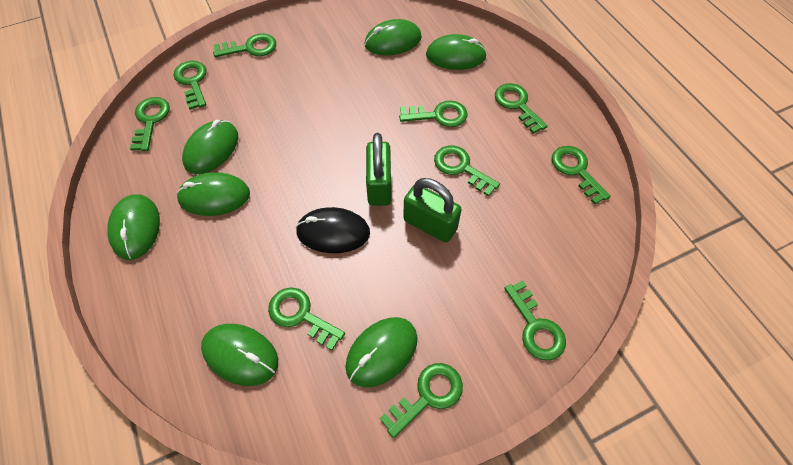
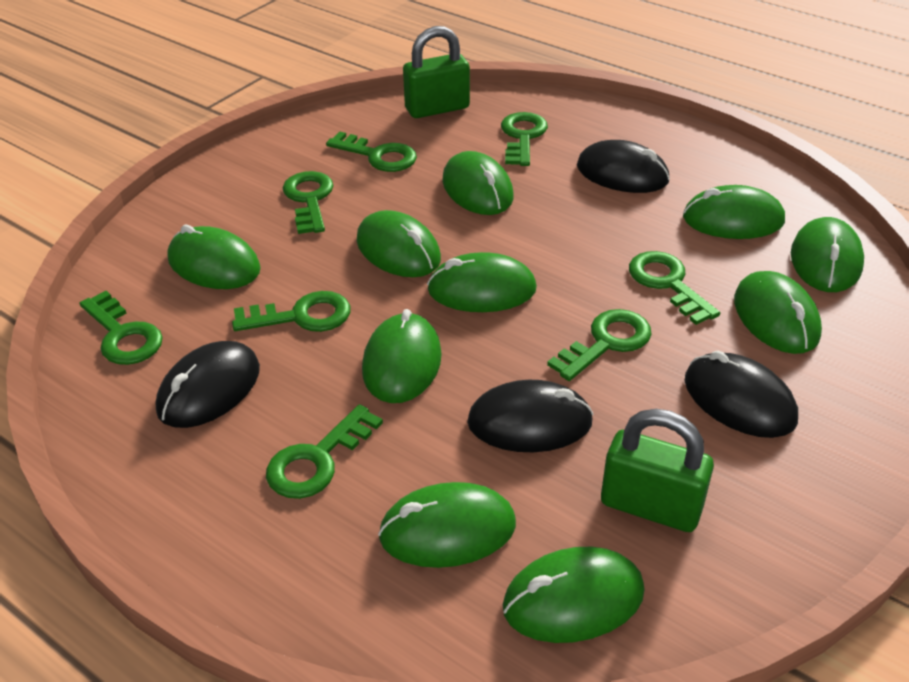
black mouse: [295,207,370,253] = 1 -> [156,341,260,428] [467,380,594,452] [577,140,670,193] [685,351,798,438] = 4
green key: [130,97,170,151] [174,61,207,110] [213,33,276,57] [268,287,345,350] [380,363,463,438] [399,100,467,127] [434,145,500,197] [495,83,548,134] [504,280,566,361] [552,146,611,205] = 10 -> [80,291,163,365] [232,291,350,332] [266,404,383,499] [283,171,334,234] [326,131,417,172] [501,112,548,166] [547,309,652,381] [629,251,720,325] = 8
green mouse: [107,194,160,260] [176,172,250,216] [182,120,238,174] [201,324,278,386] [345,317,418,387] [364,19,422,56] [426,34,487,70] = 7 -> [167,225,261,289] [357,210,441,277] [362,309,442,403] [378,482,516,568] [427,252,537,312] [442,151,514,215] [502,547,645,643] [683,185,785,239] [734,271,822,354] [791,217,864,292] = 10

